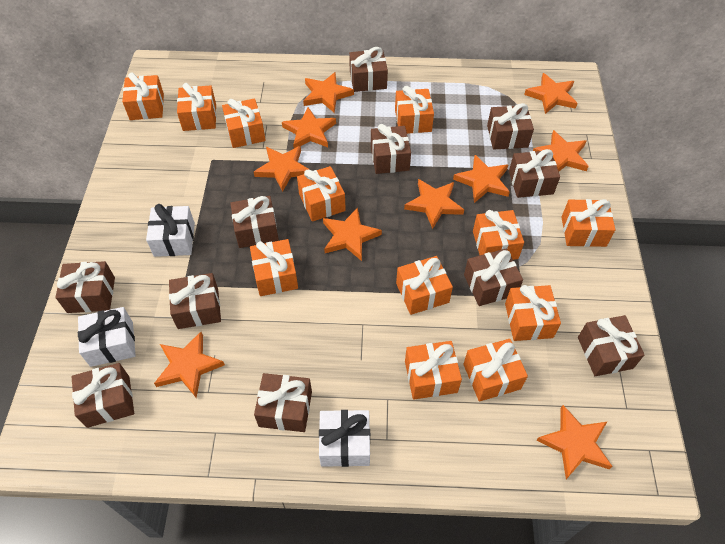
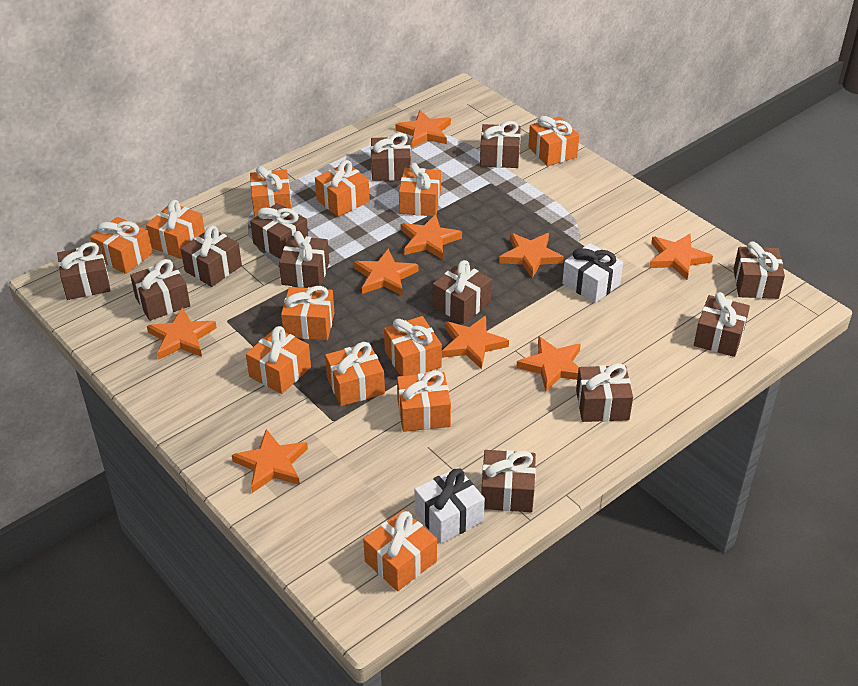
brown gift: [55,261,115,313] [71,363,134,428] [169,273,221,329] [230,196,279,248] [254,373,312,432] [349,47,388,92] [371,124,411,174] [464,249,523,306] [487,103,534,149] [509,149,560,198] [578,315,644,376] = 11 -> [57,242,111,300] [130,259,190,321] [181,226,242,287] [250,203,308,259] [279,231,329,288] [371,133,411,181] [433,260,492,324] [480,121,521,168] [481,450,536,512] [576,363,633,422] [694,292,750,357] [733,242,785,299] = 12
orange star: [154,332,225,398] [254,146,310,192] [282,107,336,148] [303,72,354,113] [323,207,382,261] [404,179,464,229] [453,155,510,203] [524,73,578,114] [533,130,589,171] [536,405,613,479] = 10 -> [147,307,217,359] [232,429,308,493] [354,249,418,296] [395,110,451,148] [401,214,462,260] [442,316,509,370] [499,233,564,278] [516,336,581,392] [649,234,713,280] = 9
white gift: [78,307,136,367] [146,204,195,257] [319,410,370,467] = 3 -> [415,467,485,543] [562,243,623,303] = 2

